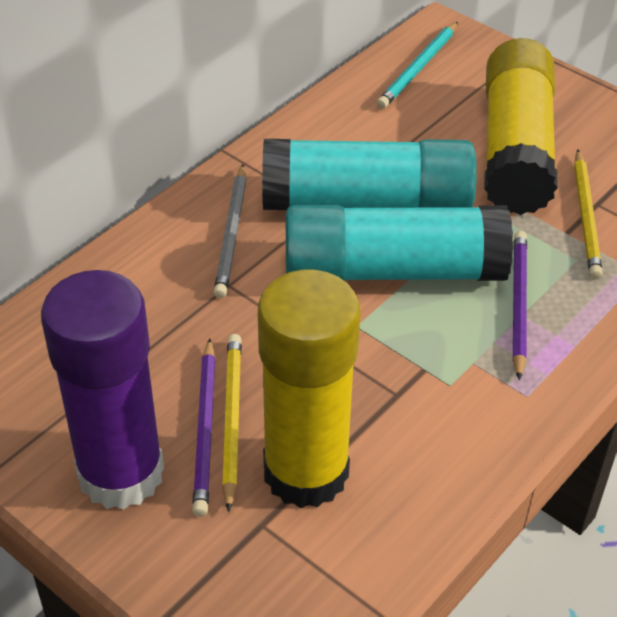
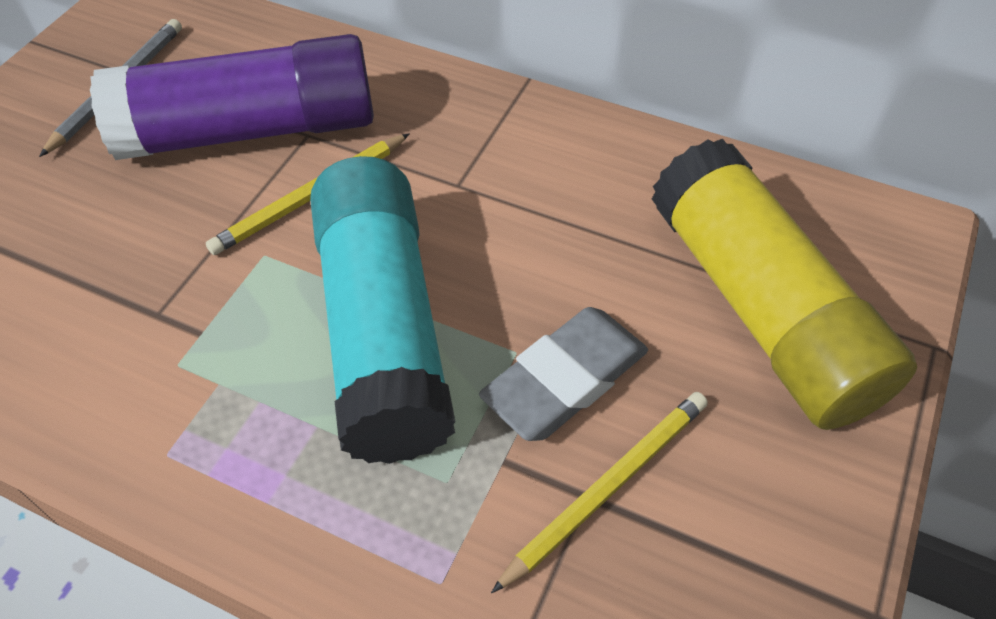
grey eraser: none = 0 -> [479,307,648,441] = 1
purple pencil: [192,338,216,517] [513,231,527,381] = 2 -> none = 0
turquoise glue stick: [262,139,477,210] [286,205,513,281] = 2 -> [310,156,455,464] = 1
turquoise pencil: [377,22,458,109] = 1 -> none = 0
yellow glue stick: [258,270,360,508] [484,38,558,215] = 2 -> [652,139,917,430] = 1

